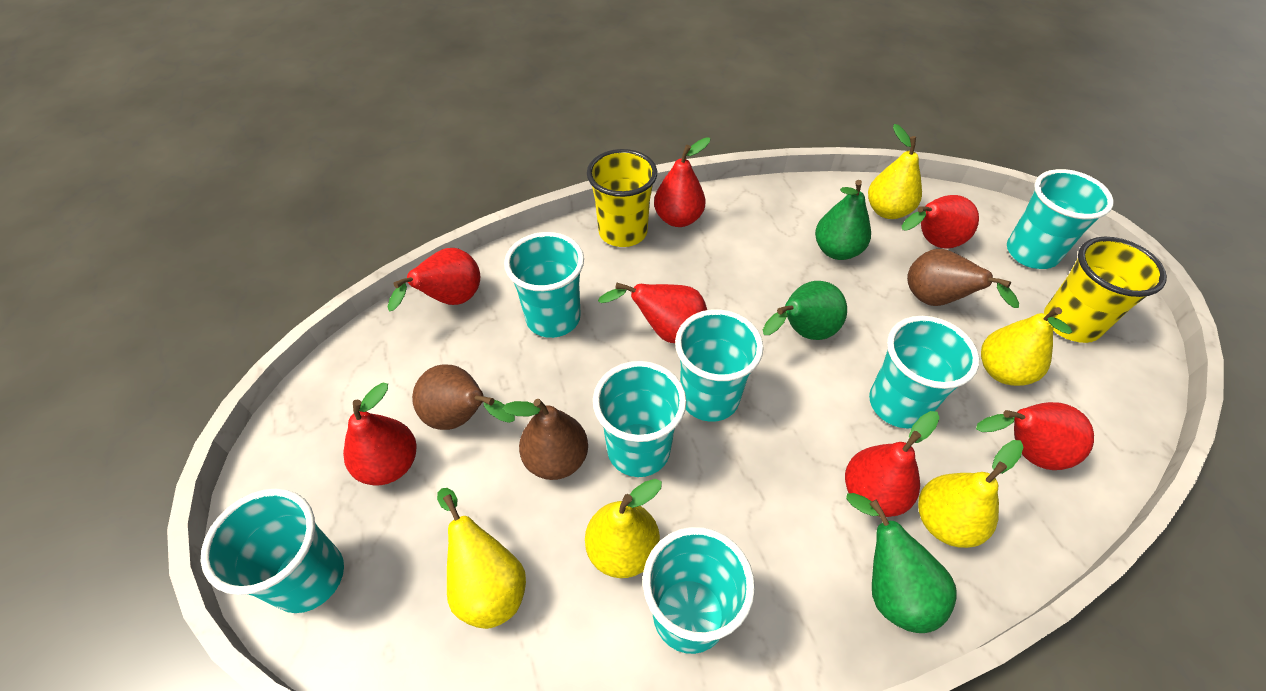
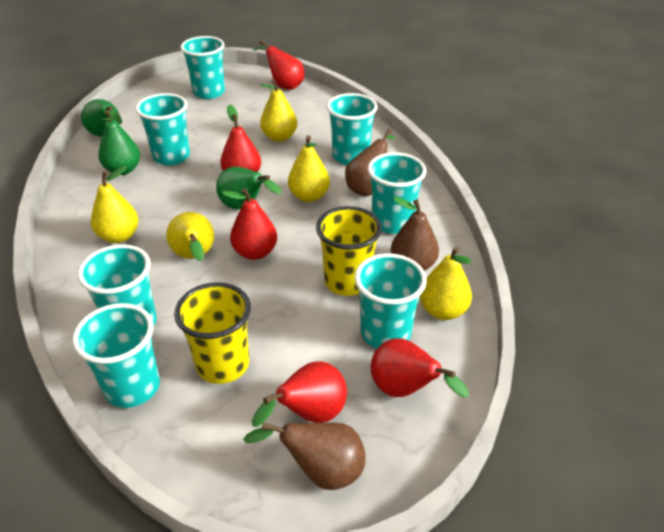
red pear: [343,382,417,486] [388,248,480,311] [598,283,707,343] [654,137,710,227] [845,411,939,517] [902,195,979,249] [976,402,1094,470] = 7 -> [220,104,261,172] [222,188,277,260] [252,361,347,427] [253,40,304,90] [371,338,469,398] = 5

